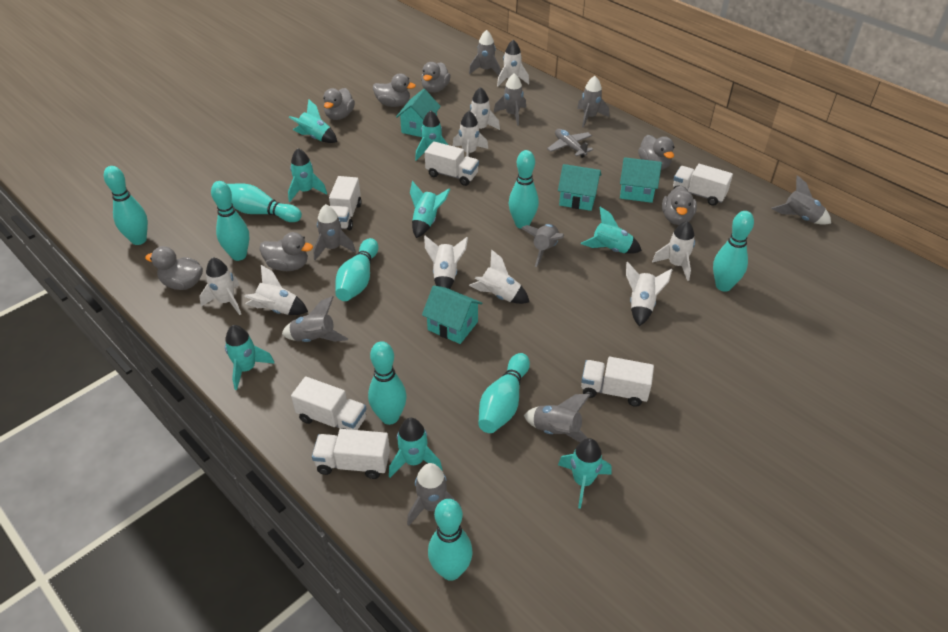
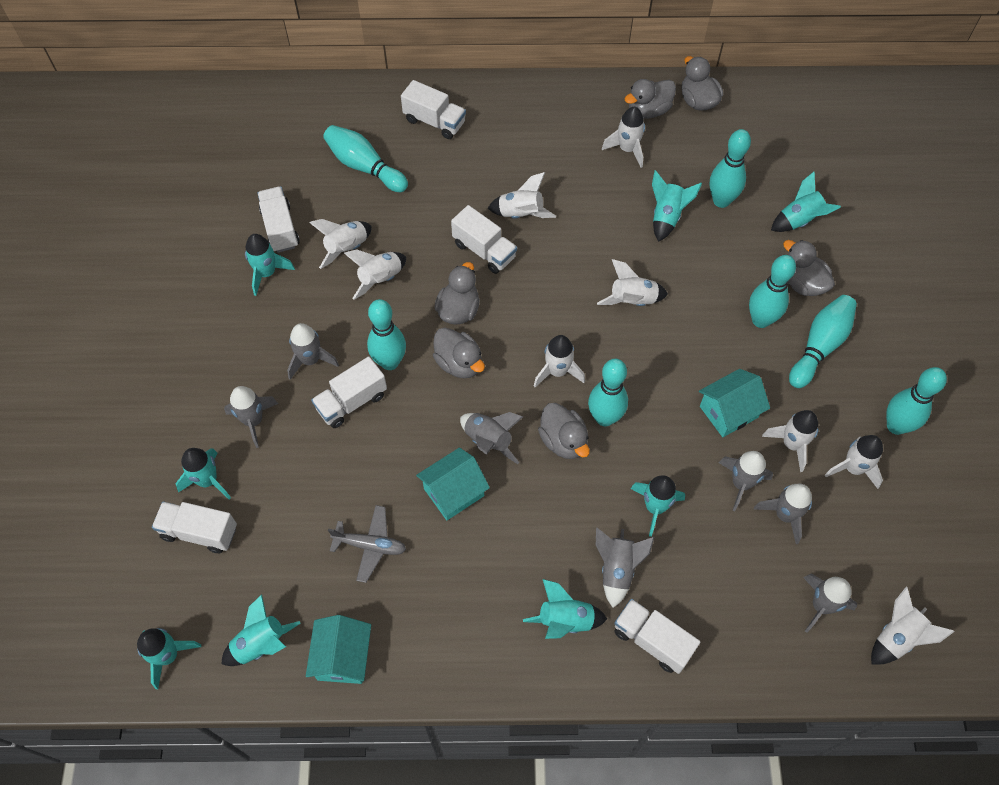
grey duck: [145,246,203,290] [260,232,313,271] [323,88,355,120] [373,73,416,107] [421,62,451,93] [638,135,674,170] [662,186,697,225] = 7 -> [433,328,485,378] [434,262,480,325] [538,403,590,459] [625,79,676,119] [681,56,723,111] [783,240,835,296] = 6
grey rocket: [282,296,348,342] [313,204,356,260] [407,463,462,526] [469,30,501,75] [494,73,526,126] [521,224,564,267] [524,394,591,442] [577,76,609,128] [771,175,831,225] = 9 -> [224,386,278,448] [287,323,339,380] [460,412,523,464] [596,527,654,608] [719,451,773,511] [754,484,812,544] [803,573,857,632] = 7
turquoise bowling pin: [104,166,148,245] [211,181,249,261] [227,183,302,222] [335,238,378,301] [368,341,407,425] [428,499,473,581] [478,353,530,433] [509,150,539,229] [713,211,754,292] = 9 -> [323,125,408,192] [367,299,406,370] [588,359,628,426] [710,129,751,208] [749,255,796,328] [789,295,857,388] [886,367,947,435] = 7
turquoise house: [396,89,441,137] [422,286,483,344] [558,164,601,211] [620,157,662,203] = 4 -> [306,615,371,684] [416,448,490,520] [699,369,770,437] = 3

